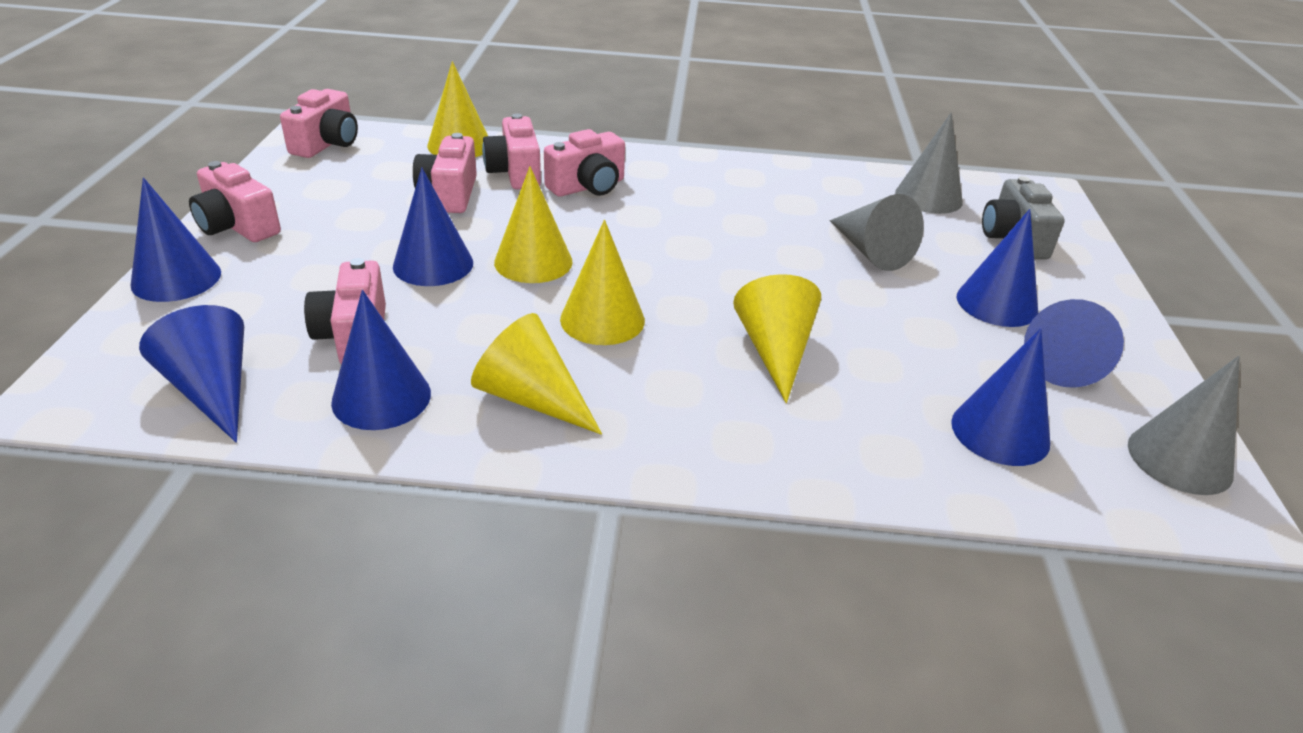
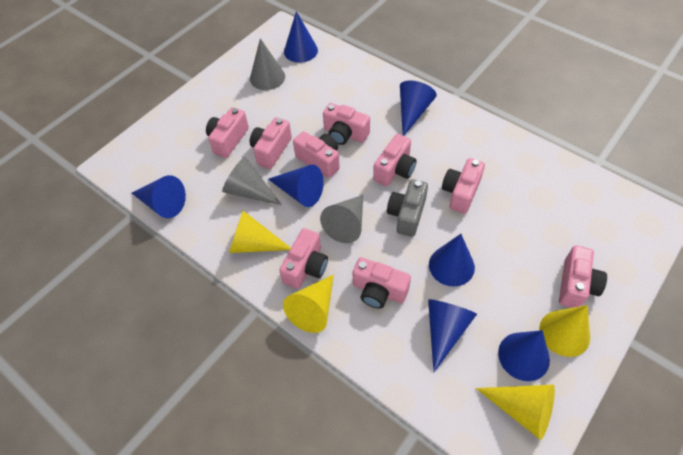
pink camera: [189,161,281,242] [280,89,358,158] [304,258,386,364] [413,133,477,213] [482,114,541,189] [544,129,625,197] = 6 -> [206,107,249,158] [250,117,292,169] [279,228,328,289] [293,131,340,178] [323,103,370,145] [353,257,411,309] [373,134,417,186] [442,158,485,214] [559,245,607,308] = 9
yellow cone: [427,61,488,157] [471,313,602,435] [494,166,573,283] [560,220,645,345] [733,274,821,403] = 5 -> [229,211,291,253] [283,274,334,333] [476,385,555,440] [539,305,590,357] = 4

